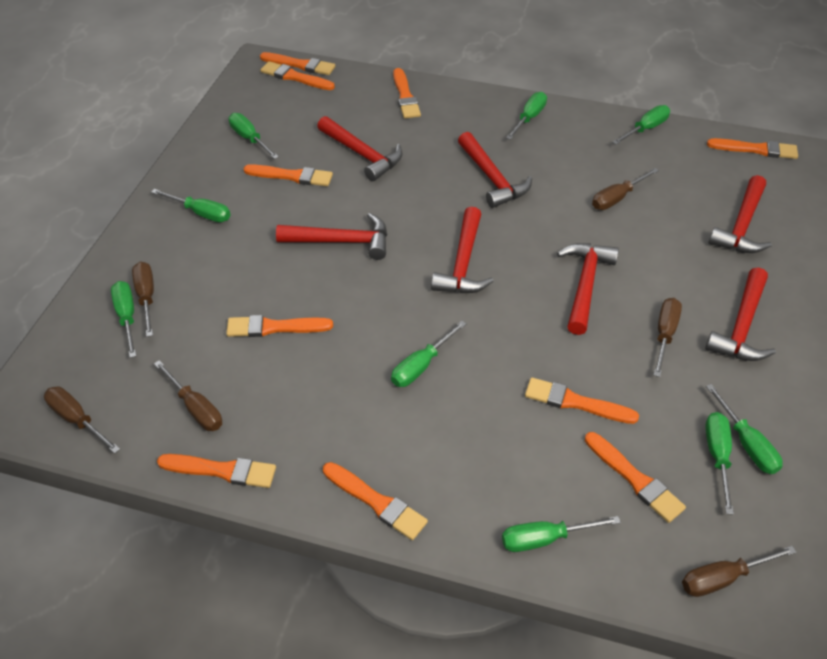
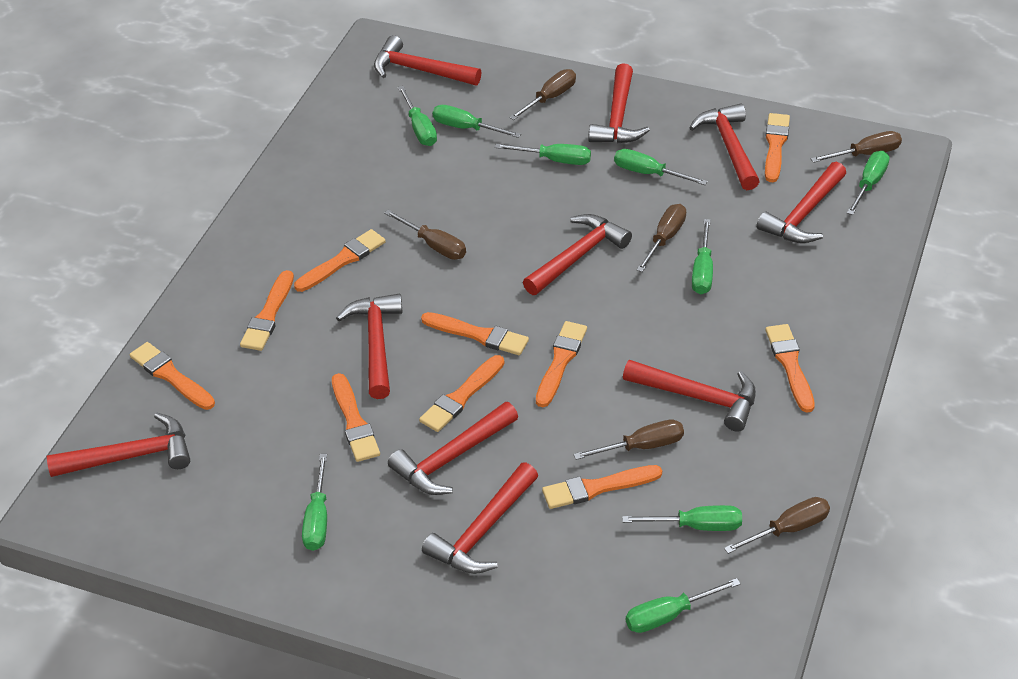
red hammer: [276,213,387,260] [317,116,403,181] [431,207,494,293] [458,132,532,208] [557,243,619,335] [705,268,776,361] [708,175,772,253] = 7 -> [47,412,190,477] [336,293,402,399] [374,35,481,85] [388,402,518,495] [422,463,538,574] [523,214,632,295] [588,63,650,144] [623,360,756,432] [689,103,760,190] [757,162,846,243] = 10

